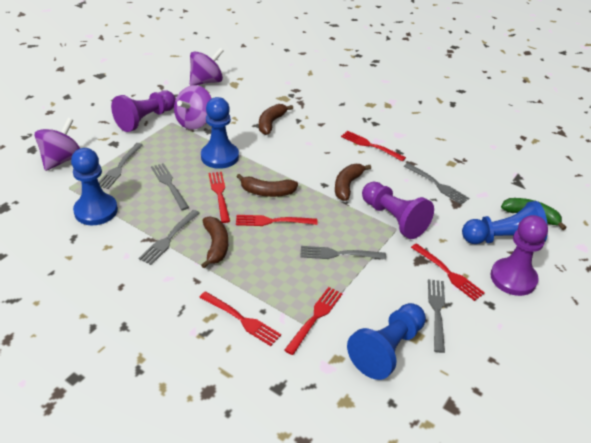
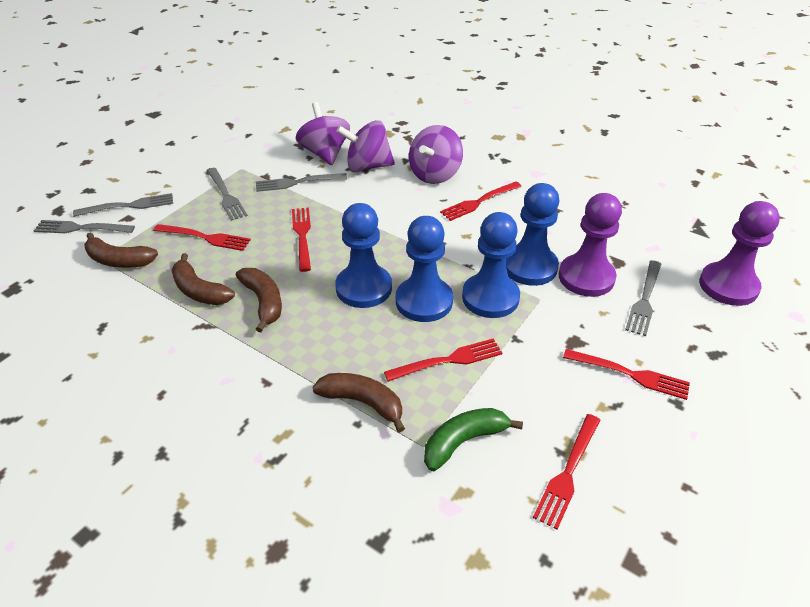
grey fork: [99,143,143,189] [139,210,199,265] [151,163,189,210] [300,246,386,259] [404,163,469,205] [428,279,445,353] = 6 -> [34,220,135,233] [73,193,173,217] [207,168,248,221] [256,173,347,192] [625,260,661,336] = 5
purple pawn: [111,90,176,132] [362,182,434,239] [490,215,548,296] = 3 -> [559,193,622,297] [699,201,780,306] = 2

